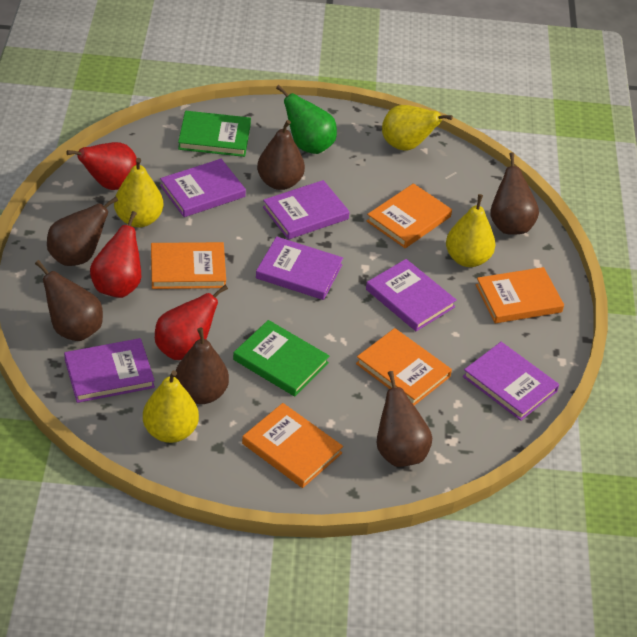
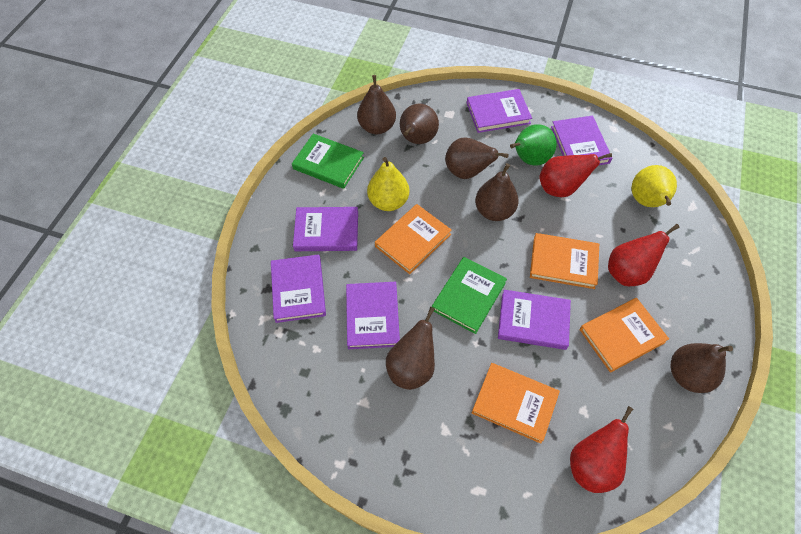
orange book: [151,242,226,289] [242,403,343,488] [356,328,452,406] [367,183,452,248] [476,267,564,323] = 5 -> [375,204,452,274] [472,363,560,444] [530,233,599,289] [580,298,669,373] = 4
yellow pear: [114,158,163,227] [143,370,199,443] [382,105,453,151] [446,194,495,267] = 4 -> [367,157,409,211] [632,165,677,207] = 2

